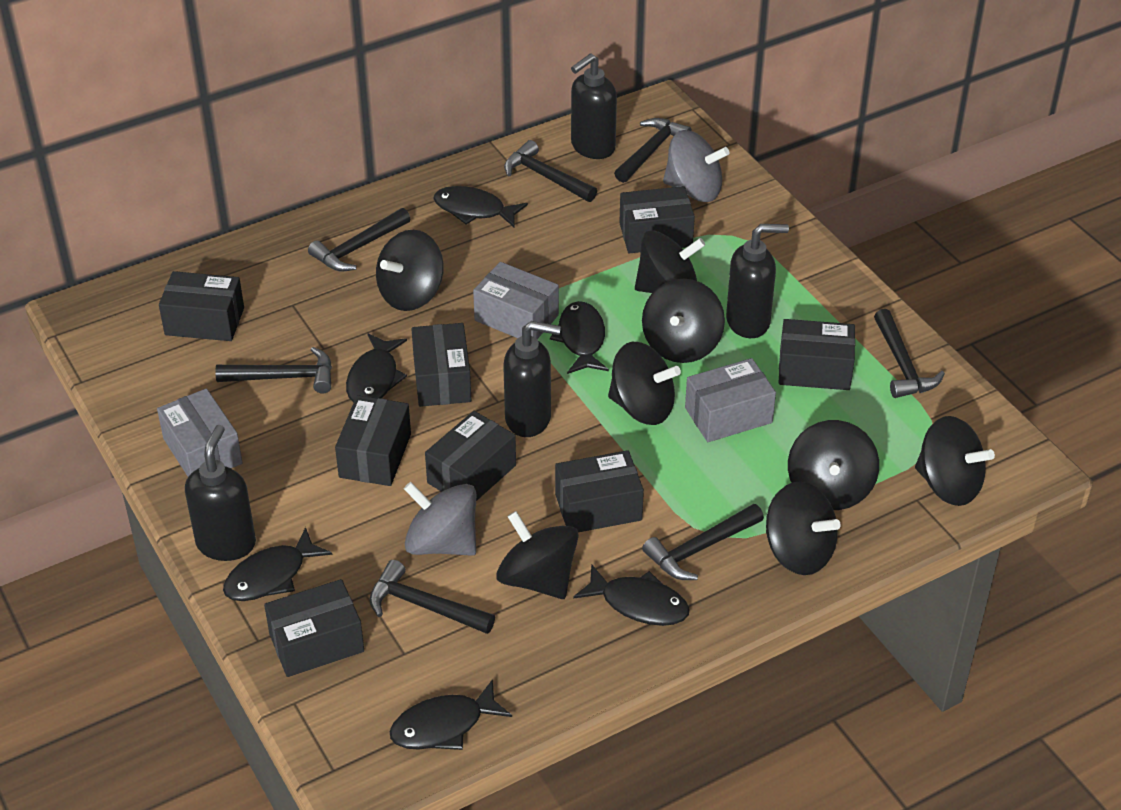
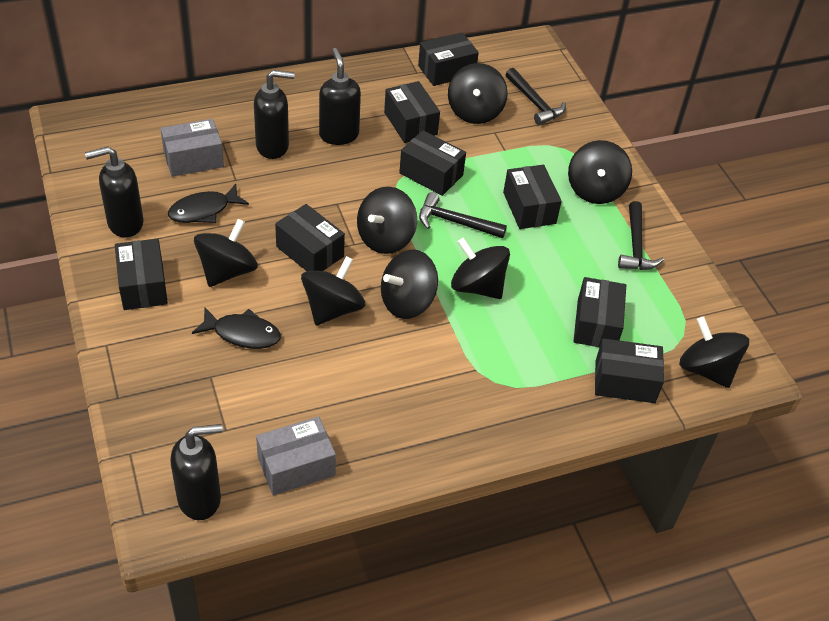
black fish: [223,527,332,601] [346,333,407,403] [389,679,512,750] [433,186,528,227] [550,301,609,374] [573,564,690,626] = 6 -> [168,184,249,223] [192,307,281,349] = 2
black hammer: [215,347,332,394] [308,208,410,271] [369,560,495,634] [504,140,597,202] [614,118,692,183] [642,504,764,580] [874,309,945,398] = 7 -> [419,192,507,238] [505,68,566,125] [618,201,664,270] = 3
grey box: [157,389,242,477] [473,262,559,339] [685,358,776,442] = 3 -> [161,119,224,177] [256,416,336,495] = 2
grey spinning top: [404,482,476,556] [663,130,729,202] = 2 -> none = 0

